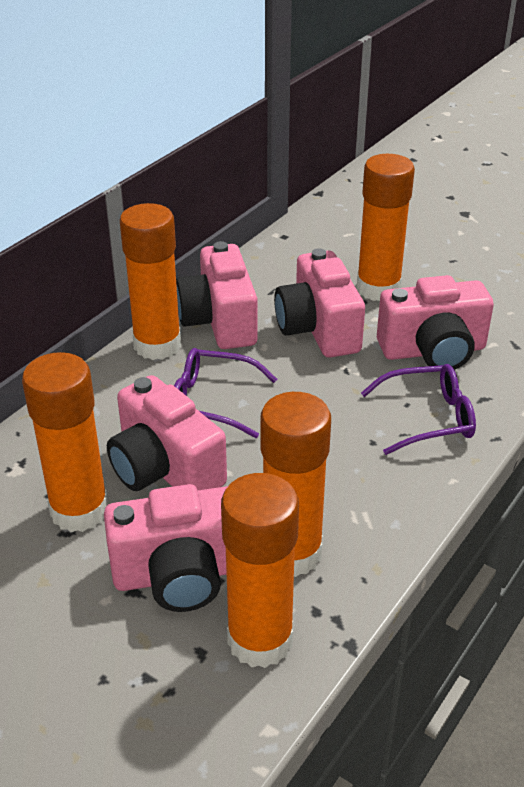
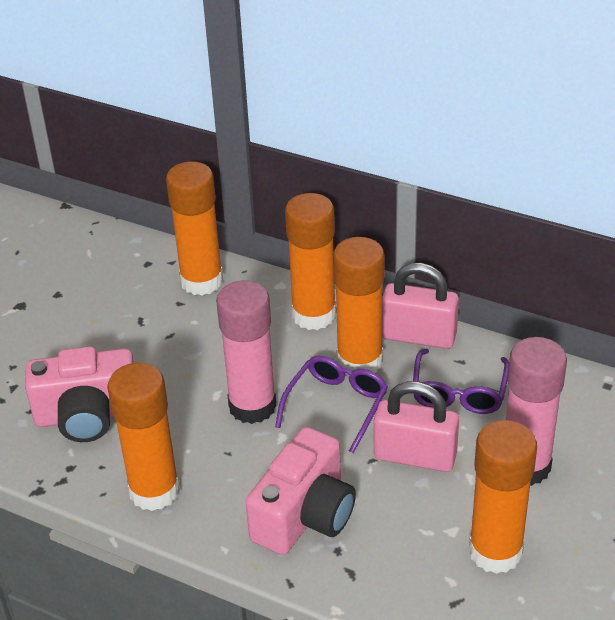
pink camera: [104,484,228,612] [107,375,227,491] [176,241,258,349] [274,248,365,357] [377,275,494,370] = 5 -> [25,346,134,442] [246,427,356,555] = 2
pink glue stick: none = 0 -> [216,280,276,424] [506,337,567,486] = 2
pink padlock: none = 0 -> [374,381,459,472] [382,263,459,349] = 2

